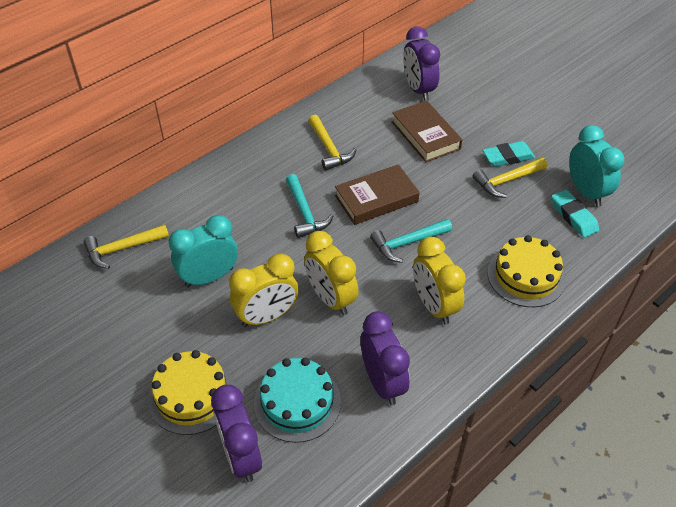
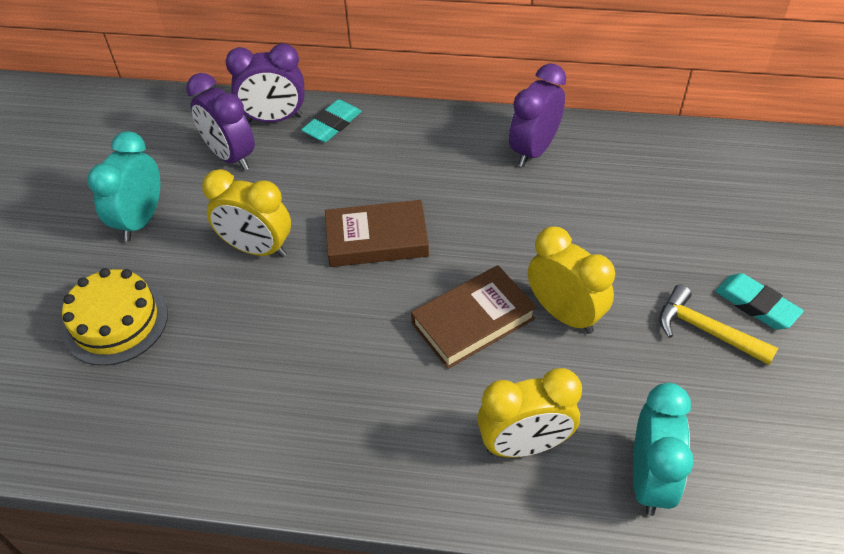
turquoise cake: [254,358,341,443] = 1 -> none = 0
turquoise hammer: [286,174,333,238] [370,219,452,263] = 2 -> none = 0
yellow cake: [148,350,234,435] [487,235,566,307] = 2 -> [62,268,168,366] = 1
yellow hammer: [84,224,169,269] [308,115,356,171] [472,158,548,198] = 3 -> [659,285,778,365] = 1

